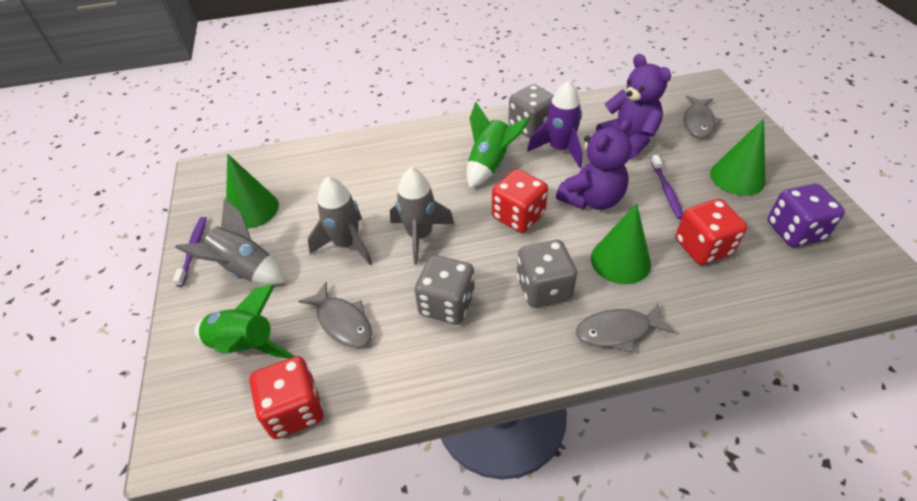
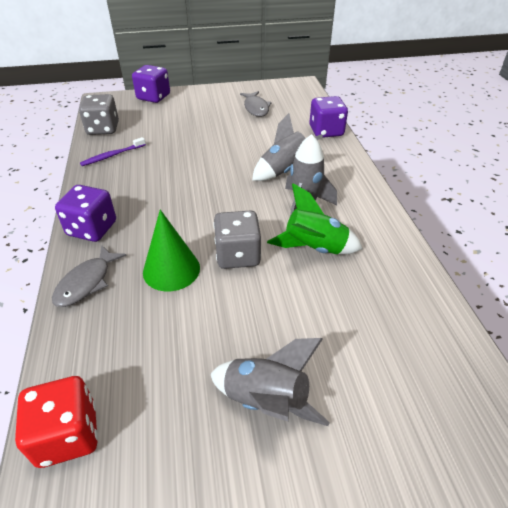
green cone: [226,154,279,229] [591,203,651,284] [710,119,766,196] = 3 -> [143,210,200,291] = 1
green rocket: [195,285,295,359] [467,102,530,188] = 2 -> [267,183,363,254] = 1
grey dice: [415,255,475,324] [508,84,554,138] [517,240,577,307] = 3 -> [79,94,119,135] [214,210,261,269] = 2
grey fish: [298,282,372,348] [576,303,675,353] [684,96,722,138] = 3 -> [52,245,127,307] [240,91,271,117] = 2
purple dice: [767,184,845,247] = 1 -> [55,185,116,242] [132,65,170,103] [309,96,348,138] = 3
purple rocket: [527,80,583,168] = 1 -> none = 0
purple teddy bear: [556,119,632,210] [596,54,671,159] = 2 -> none = 0
purple toothbrush: [173,217,207,287] [651,155,683,219] = 2 -> [80,137,146,166] = 1
red dice: [249,356,323,439] [492,169,548,233] [675,199,747,265] = 3 -> [15,376,98,468] = 1

